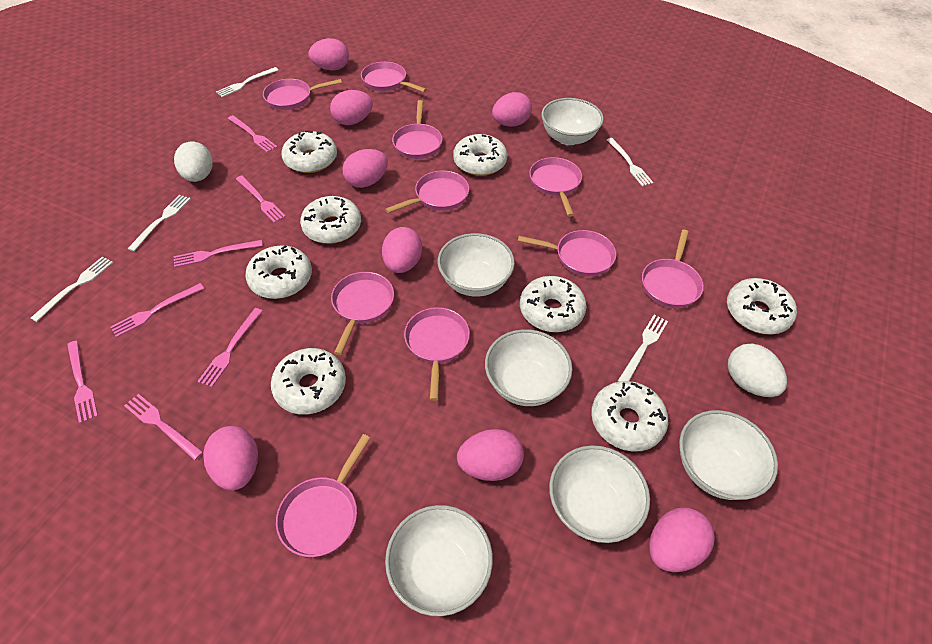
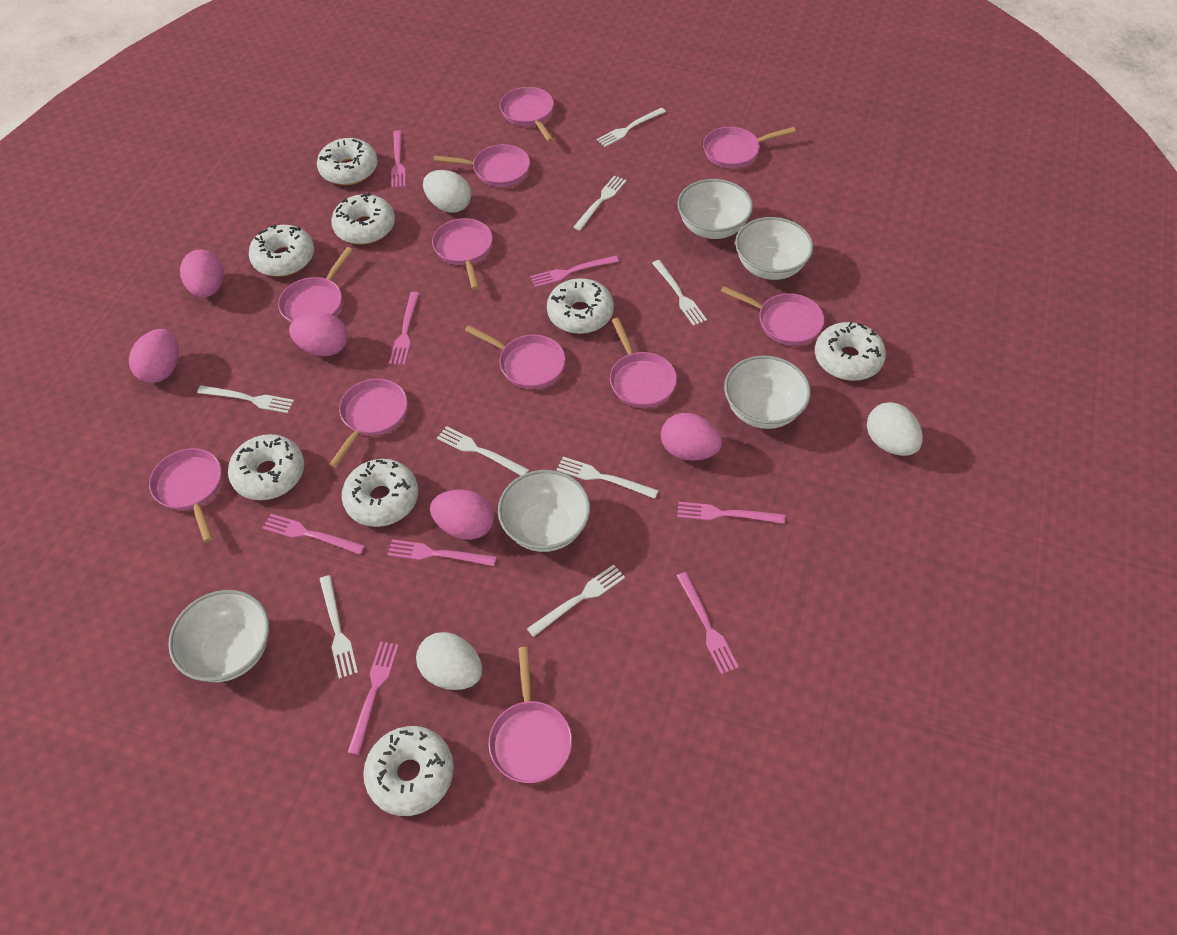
pink egg: [203,426,258,491] [308,38,349,70] [330,90,373,125] [343,149,388,188] [382,227,422,273] [457,429,524,481] [492,92,532,127] [649,507,715,572] = 8 -> [129,329,179,383] [180,249,224,297] [289,312,348,356] [430,490,494,540] [661,413,722,461] = 5
pink fork: [67,341,98,423] [110,283,204,337] [124,394,203,460] [174,240,263,267] [197,308,262,387] [228,115,277,153] [236,175,286,223] = 7 -> [263,514,365,555] [347,641,399,755] [387,539,496,566] [389,292,419,365] [391,130,406,188] [530,255,619,287] [677,502,785,524] [677,572,739,674] = 8
pink pan: [263,79,342,110] [276,434,370,557] [331,272,394,355] [361,62,427,92] [385,171,469,214] [392,100,443,159] [404,307,470,401] [518,230,616,276] [529,157,582,217] [642,230,704,308] = 10 -> [149,448,222,542] [278,247,353,323] [329,378,408,467] [432,218,493,290] [434,144,530,187] [465,325,566,389] [489,647,572,783] [500,87,554,142] [610,318,677,408] [703,127,796,168] [721,286,825,345] = 11
white bowl: [385,505,493,616] [438,233,515,297] [485,329,572,406] [541,98,604,145] [549,445,650,543] [679,410,778,500] = 6 -> [168,590,269,682] [498,470,590,552] [677,179,753,239] [724,355,811,429] [735,217,813,280] = 5
white egg: [174,142,213,182] [728,344,787,397] = 2 -> [416,632,482,690] [423,170,471,213] [867,402,923,456] = 3
white fork: [31,257,113,322] [128,195,191,251] [216,67,279,97] [607,138,654,186] [618,315,668,382] = 5 -> [197,385,294,413] [320,575,358,679] [437,426,529,475] [527,565,625,637] [557,457,659,499] [573,175,626,231] [597,108,666,147] [652,260,707,326] = 8

